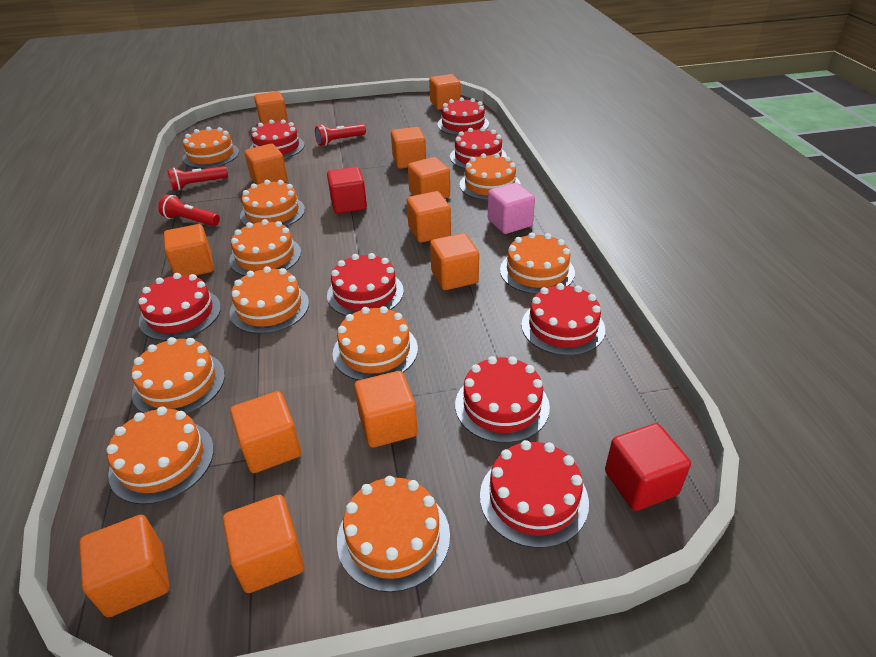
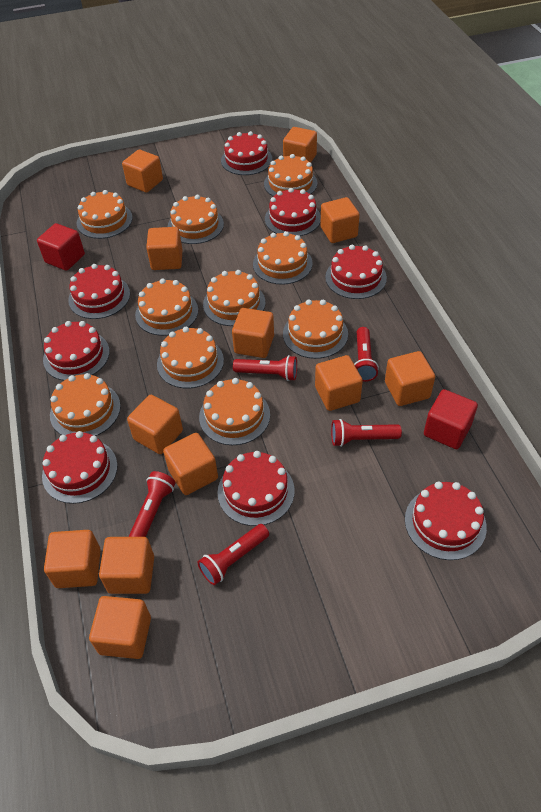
pink cube: [488,183,535,234] = 1 -> none = 0
red flashlight: [158,195,220,226] [168,166,228,191] [315,124,366,146] = 3 -> [129,471,176,537] [198,524,269,585] [233,355,297,381] [331,419,402,447] [354,327,379,382] = 5

